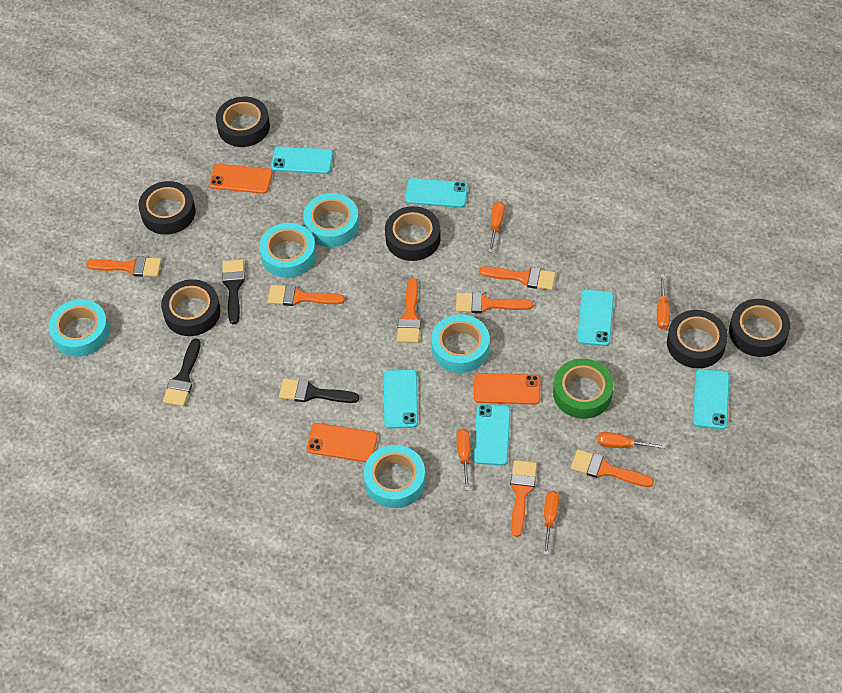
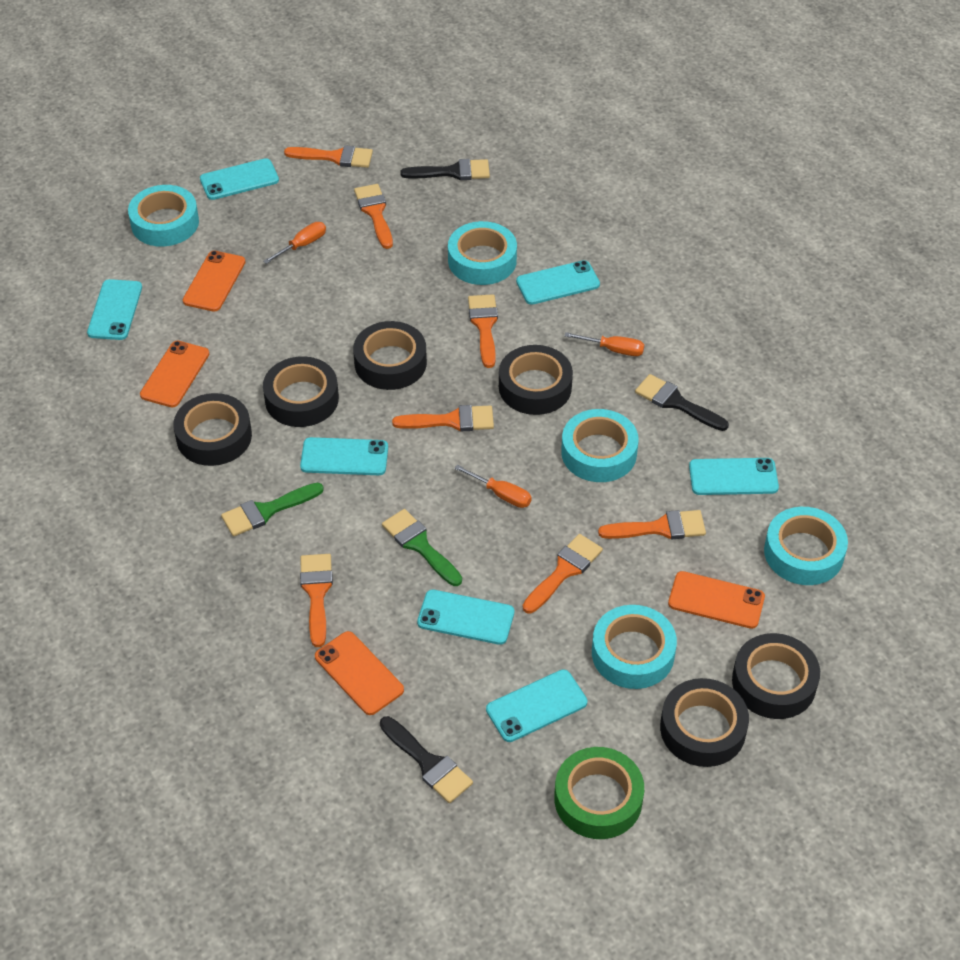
green brush: none = 0 -> [221,483,324,537] [382,509,462,586] = 2
orange phone: [209,164,273,194] [306,423,378,462] [474,373,540,405] = 3 -> [140,341,209,408] [183,251,245,312] [315,631,404,715] [668,571,765,629] = 4
orange screwdriver: [456,429,470,491] [488,201,505,252] [543,491,559,555] [597,432,665,449] [657,275,670,329] = 5 -> [263,222,326,264] [454,465,532,508] [565,332,644,356] = 3
turquoise phone: [271,146,333,174] [384,370,418,429] [405,178,468,208] [473,404,511,465] [577,290,614,346] [693,369,729,429] = 6 -> [87,279,142,340] [200,158,279,200] [300,437,388,475] [417,590,514,645] [486,669,587,742] [516,260,600,305] [689,458,779,495] = 7

